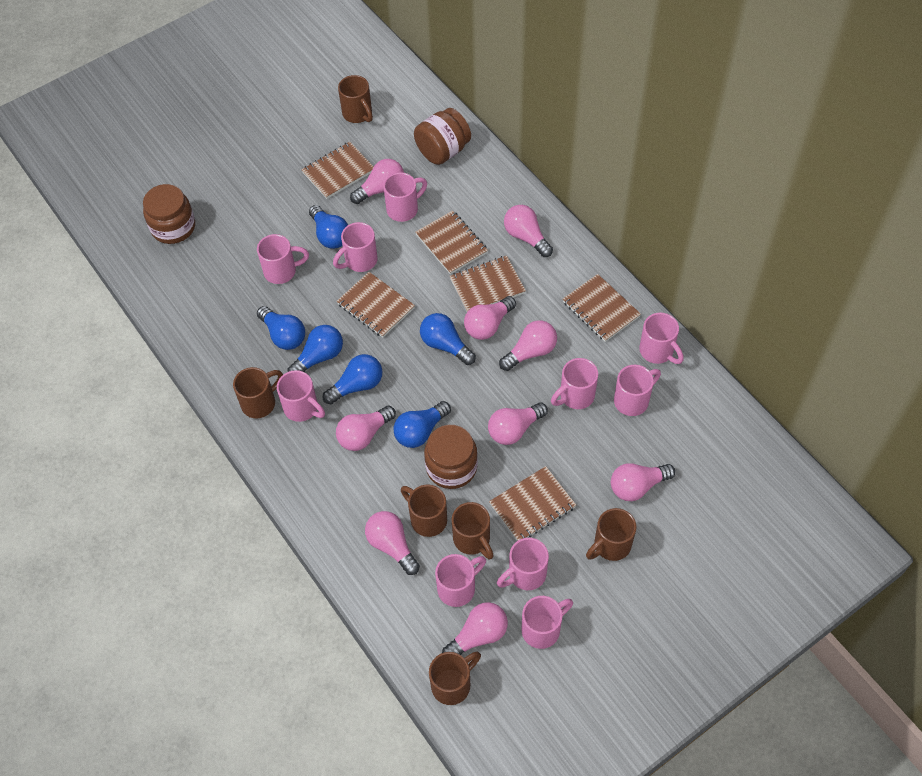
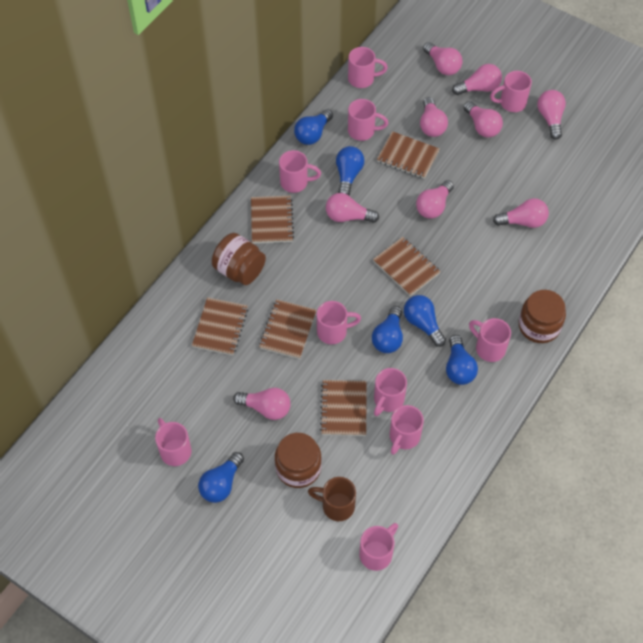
brown mug: [233,367,283,418] [338,75,373,123] [401,484,447,537] [429,651,481,705] [452,502,494,560] [586,508,636,561] = 6 -> [308,477,356,521] = 1

